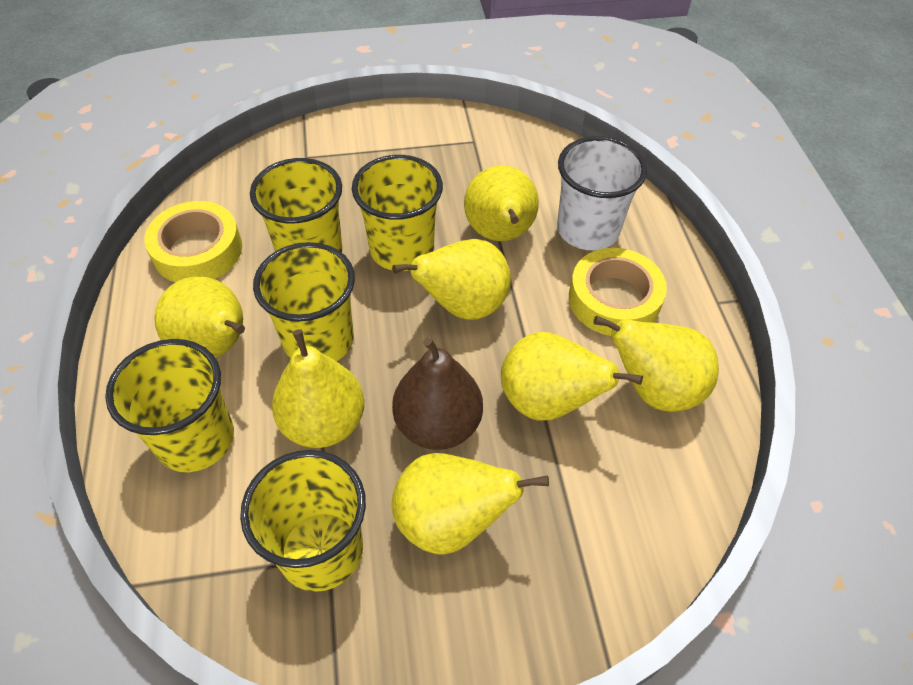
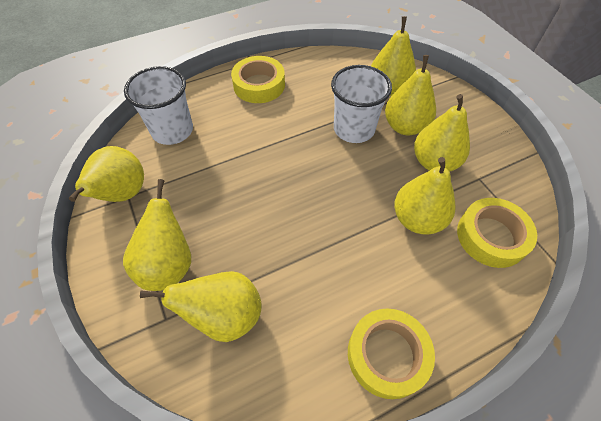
brown pear: [392,337,483,450] = 1 -> none = 0
white cup: [557,136,647,250] = 1 -> [124,66,193,145] [331,65,392,143] = 2
yellow cup: [105,339,234,472] [240,450,366,592] [250,158,342,252] [253,242,355,361] [352,155,443,271] = 5 -> none = 0
yellow tape: [144,201,242,282] [569,248,667,336] = 2 -> [231,56,285,103] [348,309,435,399] [457,198,537,268] = 3

